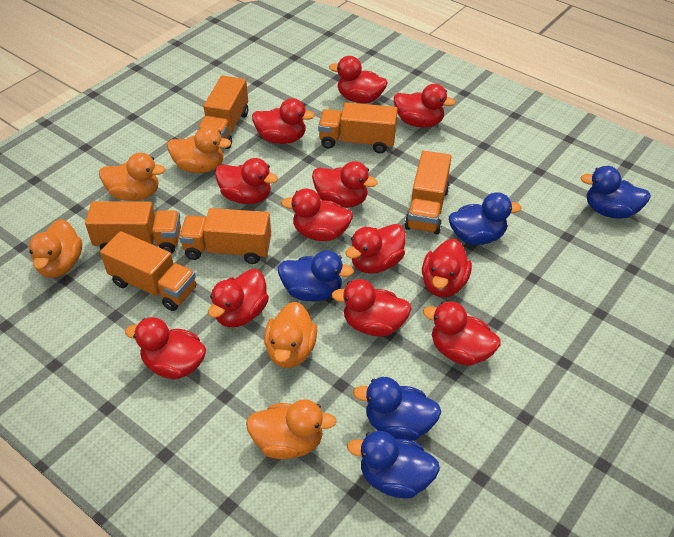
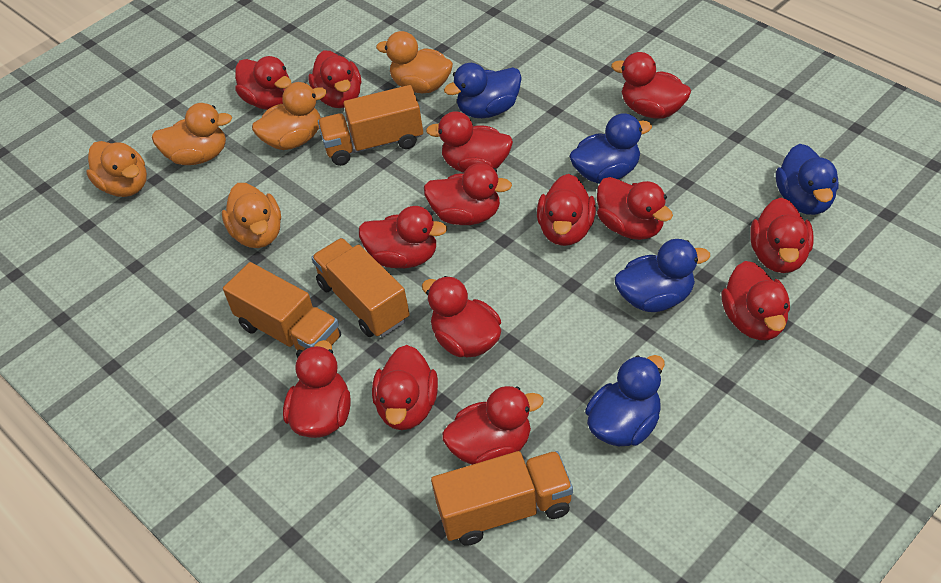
orange truck: [85,201,181,254] [100,231,196,311] [179,208,271,264] [197,75,248,149] [318,102,398,153] [405,151,451,234] = 6 -> [223,262,341,358] [311,238,410,337] [318,85,423,166] [431,451,573,546] = 4
red duck: [125,317,206,379] [208,269,269,327] [215,158,278,204] [252,98,315,144] [281,188,353,241] [312,161,378,208] [329,56,387,104] [331,279,412,337] [346,224,406,274] [394,84,456,128] [422,239,472,297] [423,301,501,366] = 12 -> [235,56,291,110] [283,340,351,438] [308,50,361,108] [359,206,447,268] [372,345,438,430] [422,276,501,357] [424,163,512,225] [426,111,513,173] [442,386,544,465] [537,174,596,246] [597,177,673,240] [611,52,691,119] [721,261,790,340] [750,198,814,273] = 14

